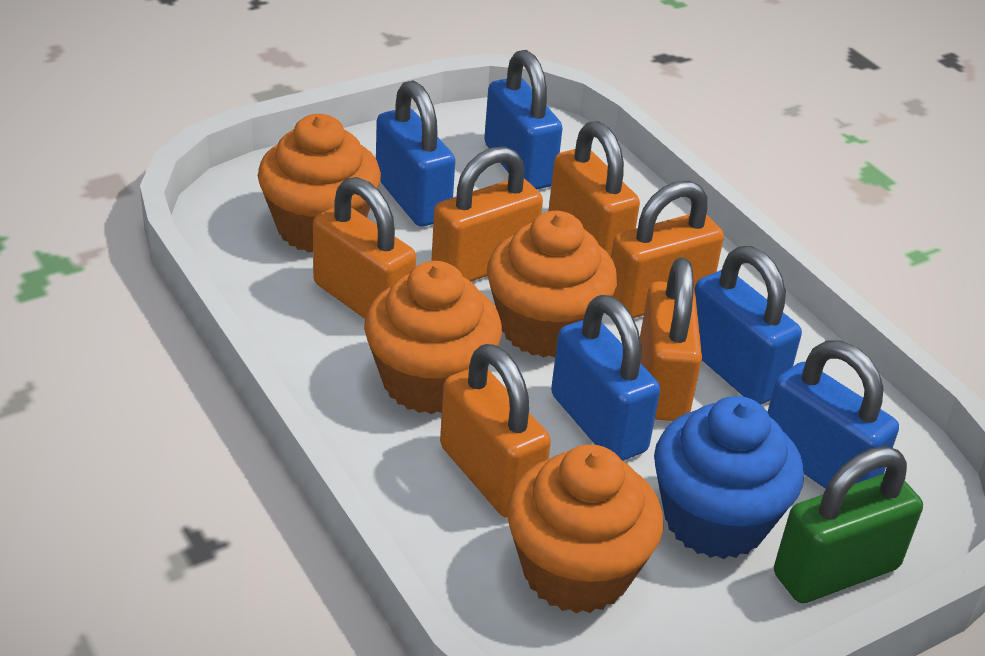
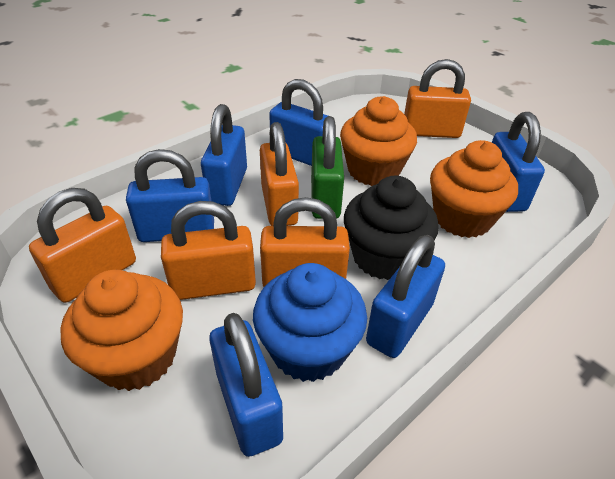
black cupcake: none = 0 -> [344,176,439,280] = 1
blue padlock: [376,80,455,227] [484,50,563,189] [551,295,660,461] [694,246,802,405] [768,340,899,489] = 5 -> [126,149,214,242] [201,104,247,206] [209,313,283,457] [269,79,328,166] [366,235,445,358] [492,112,545,212] = 6
orange cupcake: [258,114,381,253] [364,261,502,414] [487,211,617,358] [507,444,663,613] = 4 -> [60,270,183,391] [340,96,417,186] [430,140,518,238] = 3
orange padlock: [313,177,416,319] [431,146,543,282] [440,344,551,518] [548,121,640,257] [611,181,724,318] [640,257,702,421] = 6 -> [29,188,136,303] [161,201,256,300] [260,122,299,226] [260,197,350,287] [404,59,471,138] = 5

